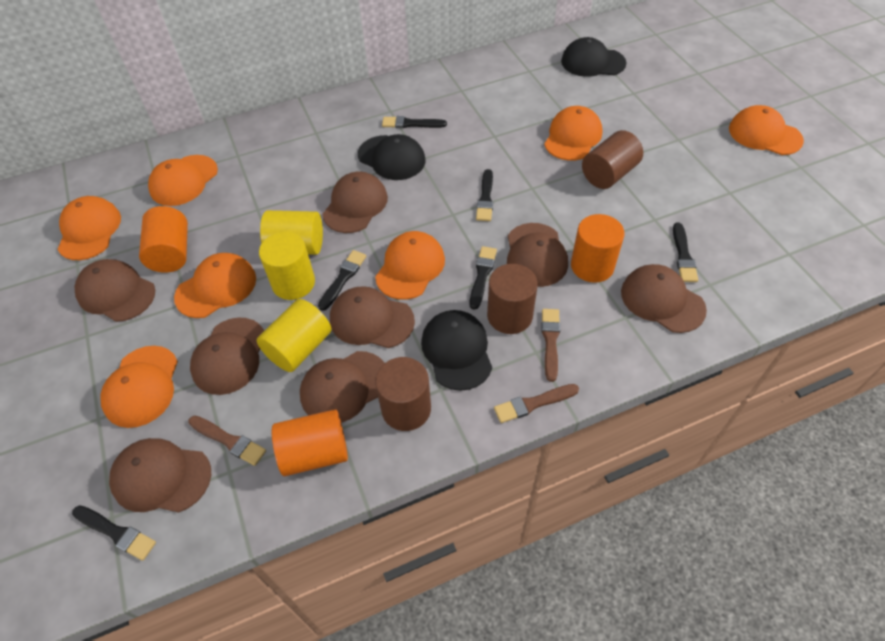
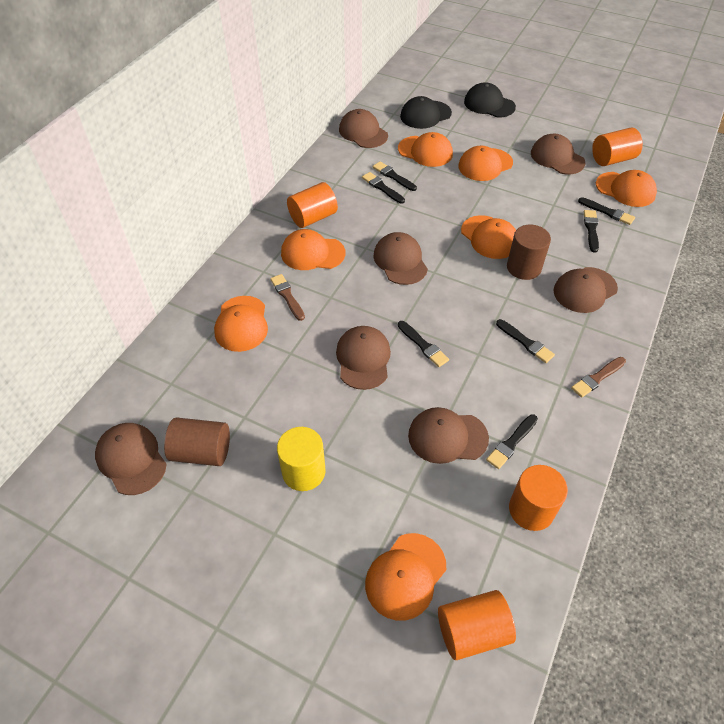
black brush: [72,505,156,561] [318,250,366,311] [382,116,447,128] [470,246,497,310] [476,169,493,221] [673,223,698,282] = 6 -> [362,172,405,204] [373,161,417,191] [398,321,449,367] [486,414,538,469] [496,319,555,363] [578,197,635,225] [584,210,599,253] = 7
black cap: [358,134,426,180] [421,310,492,391] [561,37,627,77] = 3 -> [400,96,452,129] [464,82,516,118] = 2
brown brush: [188,416,266,466] [494,384,579,423] [541,309,560,382] = 3 -> [270,274,305,321] [571,357,626,398] = 2
brown cap: [75,259,155,322] [109,438,211,513] [190,317,264,395] [300,351,385,423] [323,172,388,233] [330,286,415,348] [507,223,568,287] [621,264,707,333] = 8 -> [95,423,167,495] [336,326,391,390] [339,109,388,148] [373,232,428,285] [408,407,489,464] [531,134,585,175] [554,267,618,313] = 7
brown cylinder: [375,357,431,431] [487,264,538,334] [582,130,643,189] = 3 -> [164,417,230,466] [507,225,551,280] = 2
orange cylinder: [139,206,188,273] [272,409,348,476] [571,214,625,283] = 3 -> [287,182,338,228] [438,590,516,660] [509,465,568,531] [592,127,643,166] = 4
yellow cylinder: [257,299,331,372] [259,232,315,300] [260,210,323,255] = 3 -> [277,427,326,491] = 1

